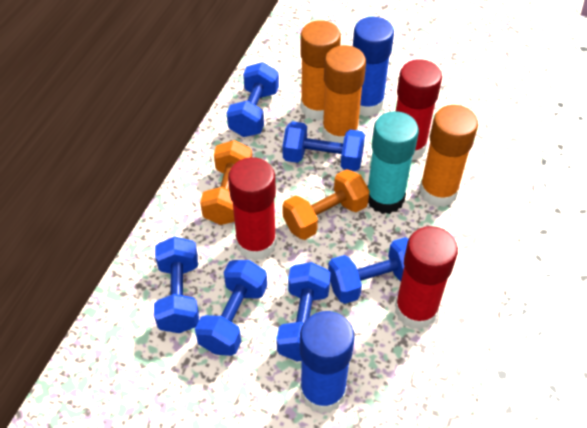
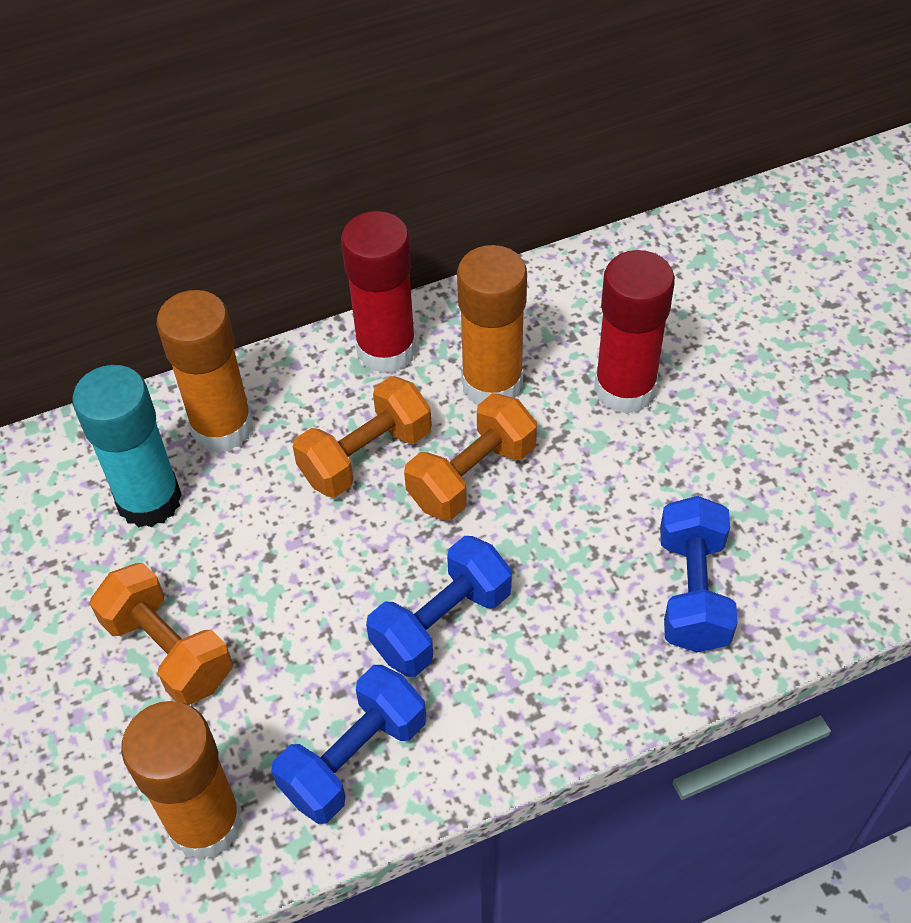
blue dumbbell: [154,236,199,333] [195,260,267,356] [227,62,279,137] [276,262,331,361] [282,121,365,171] [328,237,409,304] = 6 -> [271,665,426,824] [366,536,512,677] [660,496,738,652] = 3
blue glue stick: [300,311,355,414] [353,17,394,117] = 2 -> none = 0
orange dumbbell: [200,140,252,225] [282,169,370,240] = 2 -> [90,563,232,705] [293,376,432,497] [404,394,537,521] = 3
red glue stick: [228,157,277,261] [395,226,458,330] [396,59,442,160] = 3 -> [341,211,417,374] [594,250,675,414] = 2

